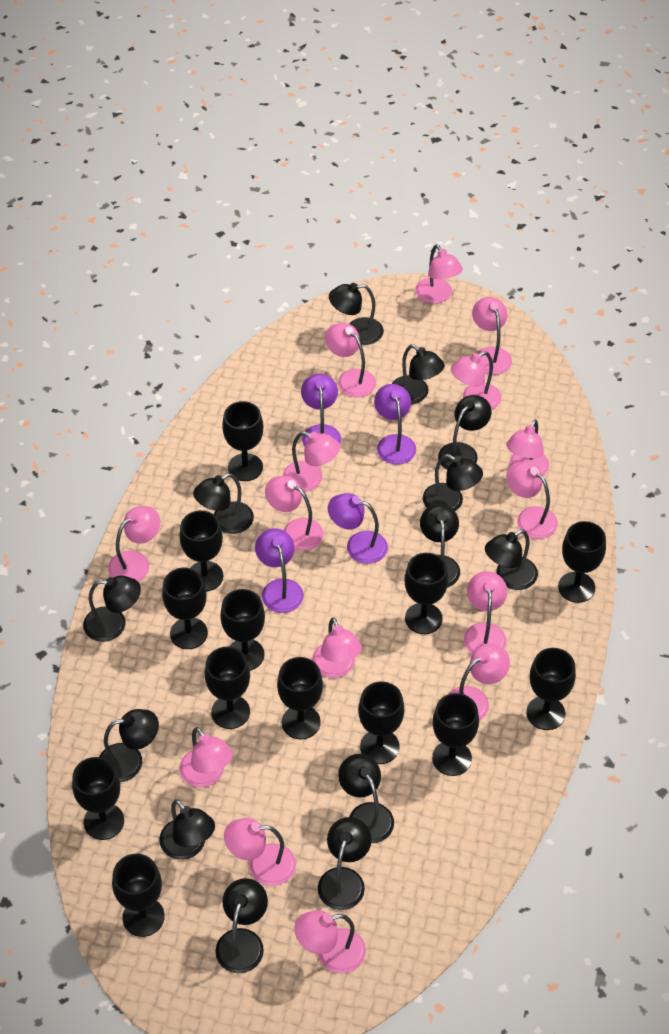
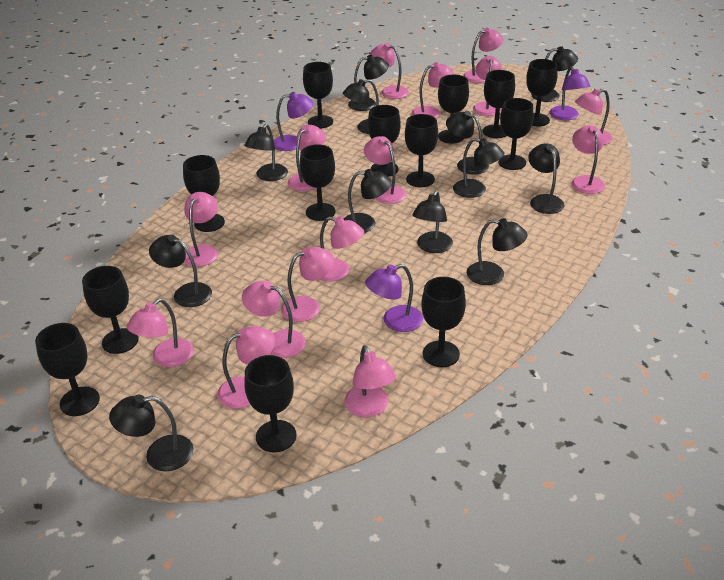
black lamp: [83,576,141,642] [99,709,159,782] [159,800,215,860] [193,473,254,534] [215,878,268,973] [318,817,372,910] [329,283,384,345] [338,754,394,843] [392,344,445,404] [420,504,460,588] [423,454,483,511] [438,395,492,470] [485,529,538,590] = 13 -> [109,395,193,471] [149,235,212,307] [244,124,288,181] [343,79,379,134] [344,169,392,233] [348,55,389,111] [412,191,453,253] [446,111,489,175] [453,138,504,198] [467,218,528,285] [528,143,564,214] [531,46,578,102] = 12
purple lamp: [255,528,304,613] [301,374,341,446] [328,493,388,564] [374,384,416,465] = 4 -> [274,92,314,151] [365,264,423,332] [549,66,590,120] = 3

